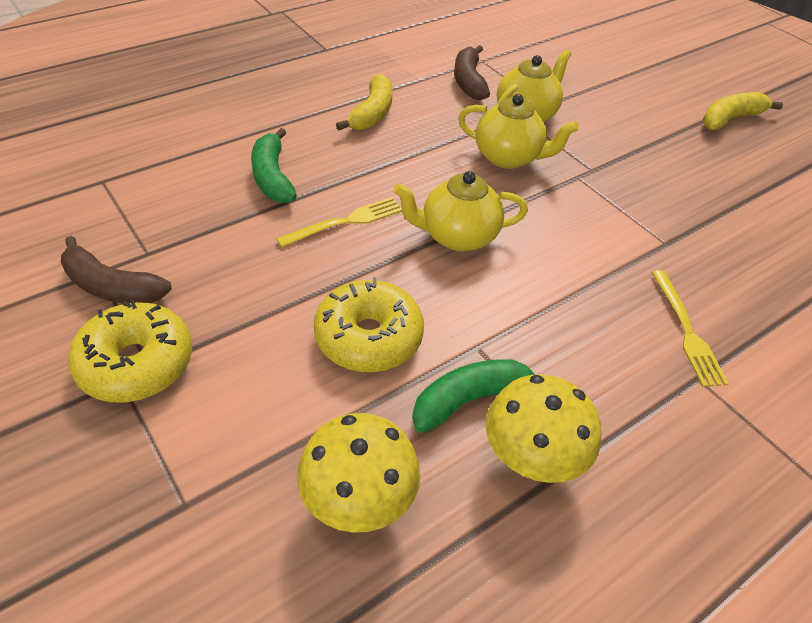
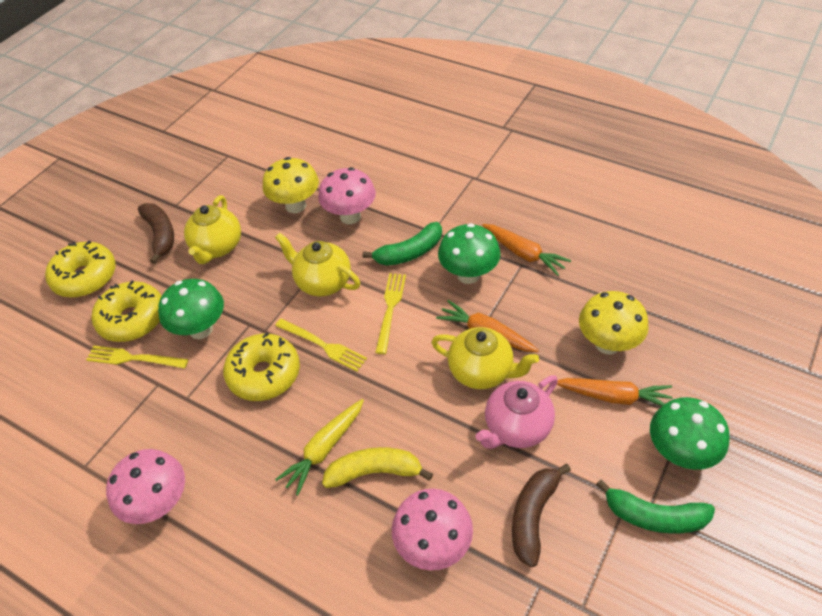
green mushroom: none = 0 -> [158,279,224,339] [438,223,501,284] [650,397,730,470] = 3
orange carrot: none = 0 -> [436,300,539,352] [482,224,571,276] [556,378,673,406] = 3
pink mushroom: none = 0 -> [106,449,185,524] [318,167,376,224] [392,489,473,570] = 3
pink teapot: none = 0 -> [475,375,558,449] = 1
yellow banana: [336,74,393,130] [703,92,783,130] = 2 -> [322,447,433,488] = 1
yellow carrot: none = 0 -> [275,399,364,496] = 1
yellow donut: [68,300,192,403] [314,277,424,372] = 2 -> [45,241,116,298] [92,280,161,342] [223,332,300,401] = 3
yellow fork: [276,197,402,247] [651,270,729,387] = 2 -> [86,346,188,369] [275,318,367,372] [375,273,406,354] = 3

